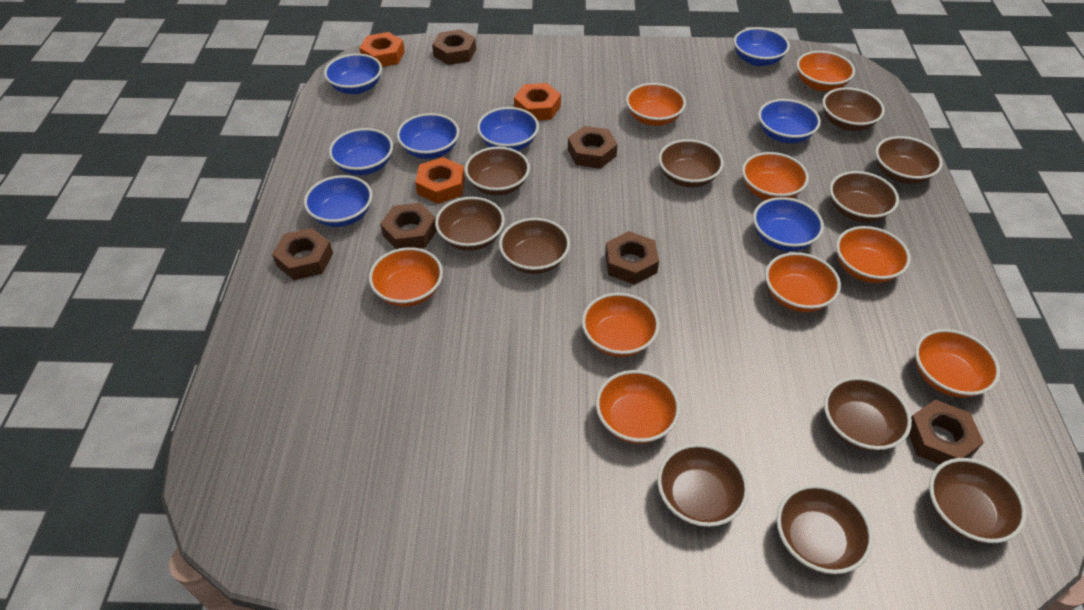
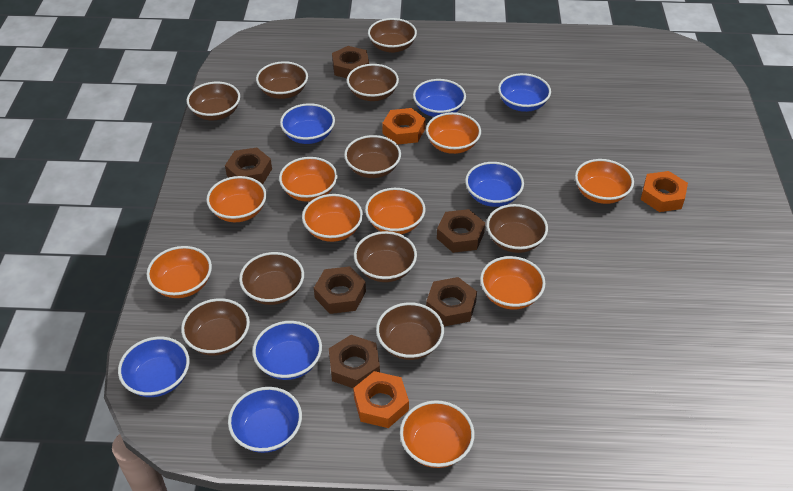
blue bowl: [304,175,372,227] [324,53,382,94] [329,128,393,175] [397,113,459,159] [477,107,539,151] [734,27,790,66] [753,197,824,251] [758,99,821,143] = 8 -> [118,337,190,397] [228,387,302,453] [252,321,322,380] [280,103,335,144] [413,79,466,117] [465,162,524,207] [498,73,551,112] = 7
brown bowl: [435,197,505,251] [465,147,530,196] [499,218,570,274] [657,443,749,527] [658,139,724,188] [777,484,873,574] [822,87,885,131] [824,377,912,451] [829,171,899,222] [875,136,943,184] [929,458,1027,543] = 11 -> [181,298,250,355] [186,82,240,120] [239,252,304,305] [256,61,308,99] [344,135,401,178] [347,64,399,101] [354,231,417,282] [368,18,417,53] [376,302,444,360] [486,204,548,253] = 10

